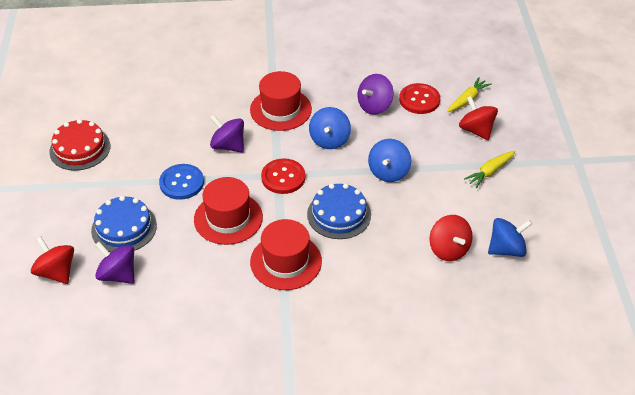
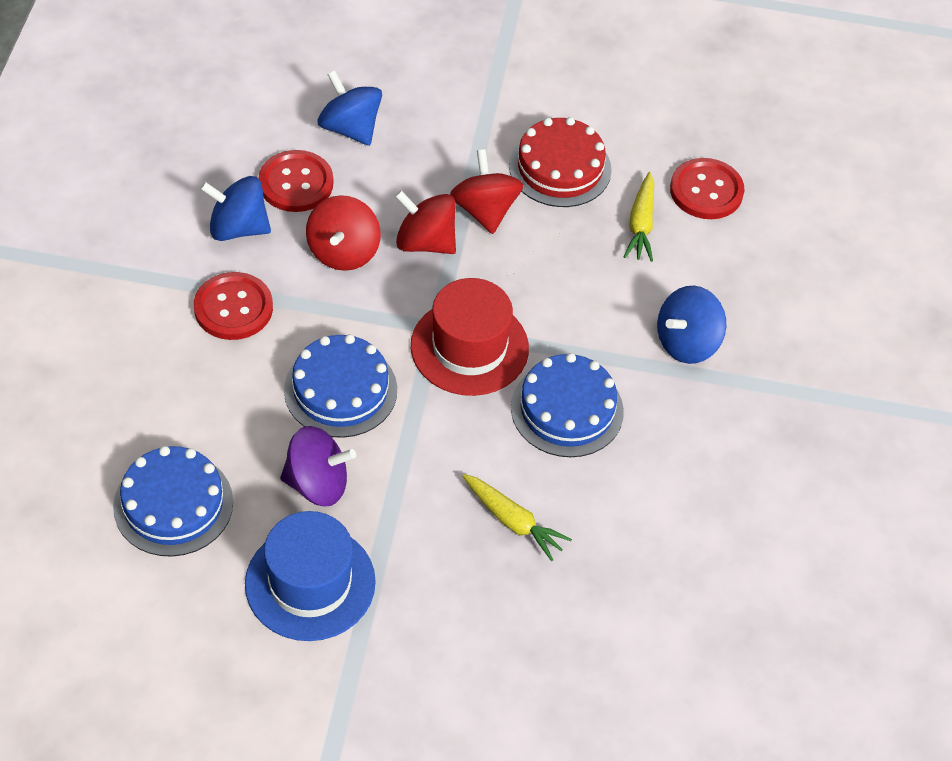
blue button: [159,164,204,200] = 1 -> none = 0
blue cake: [91,196,157,252] [307,183,371,239] = 2 -> [113,446,233,557] [284,334,397,438] [511,353,624,457] = 3
blue hat: none = 0 -> [245,511,376,641] = 1
purple spinning top: [95,242,134,284] [210,114,244,153] [358,74,394,115] = 3 -> [280,426,356,507] = 1
red button: [261,159,305,194] [399,83,440,114] = 2 -> [194,272,273,340] [258,150,333,212] [670,158,744,219] = 3
red hat: [194,177,263,245] [250,71,312,131] [250,219,322,290] = 3 -> [411,278,529,396] = 1

